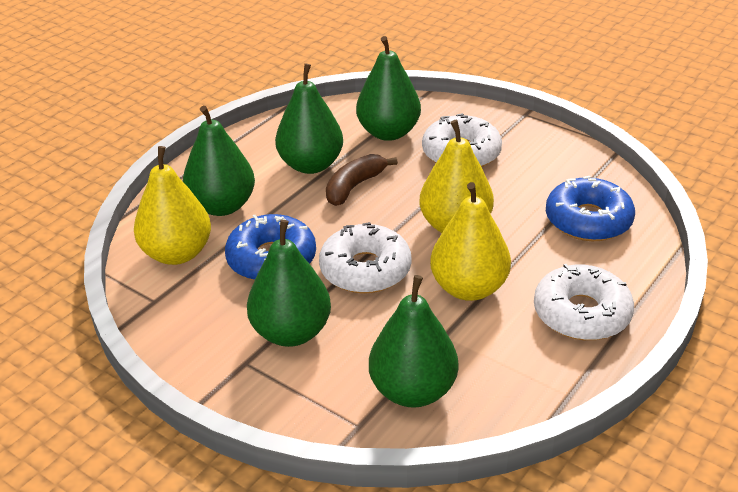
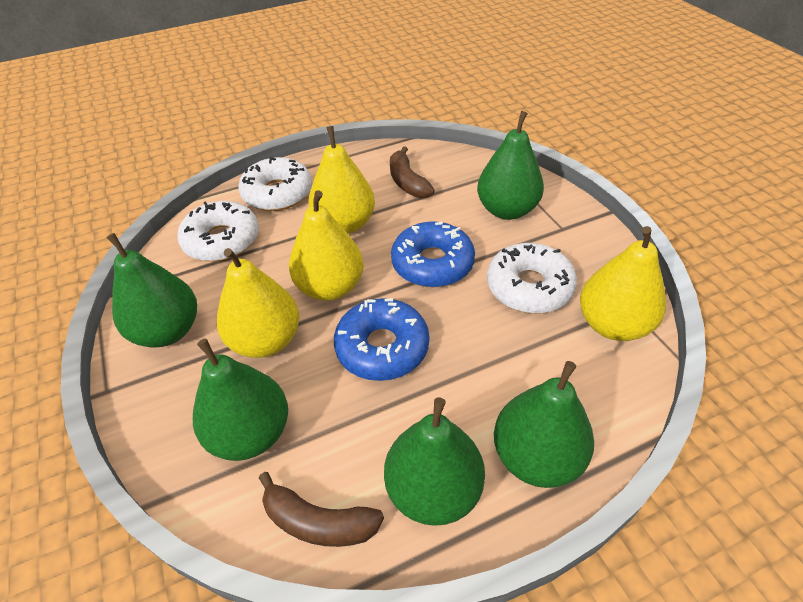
brown banana: [326,154,398,206] = 1 -> [259,472,384,547] [390,146,435,198] = 2
yellow pear: [134,146,211,265] [419,120,494,233] [430,182,511,301] = 3 -> [217,248,299,358] [289,190,364,301] [308,126,375,234] [580,226,666,341] = 4

